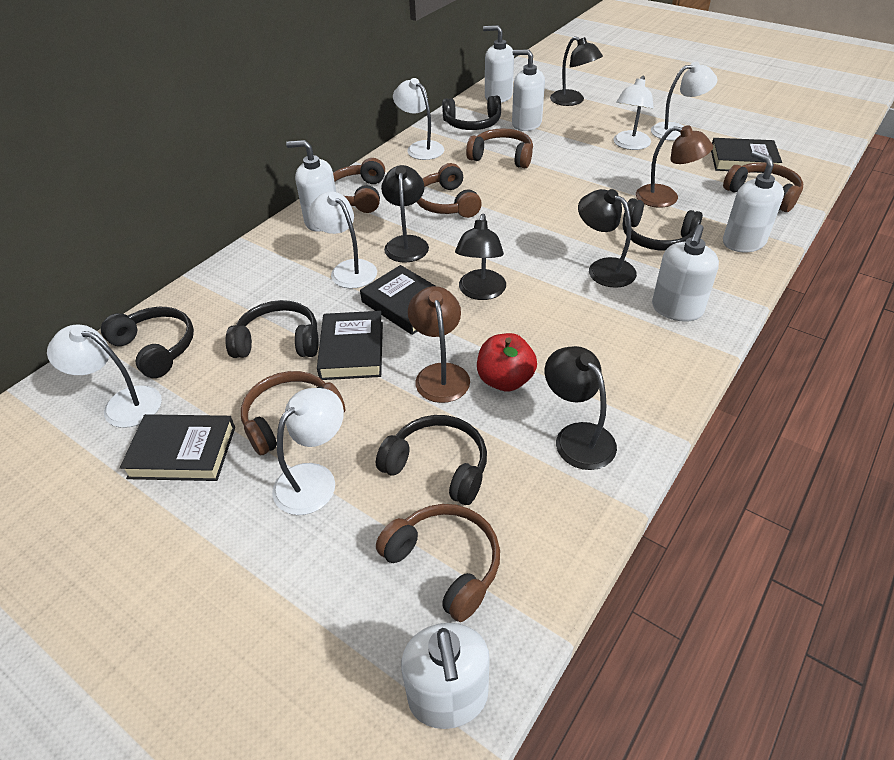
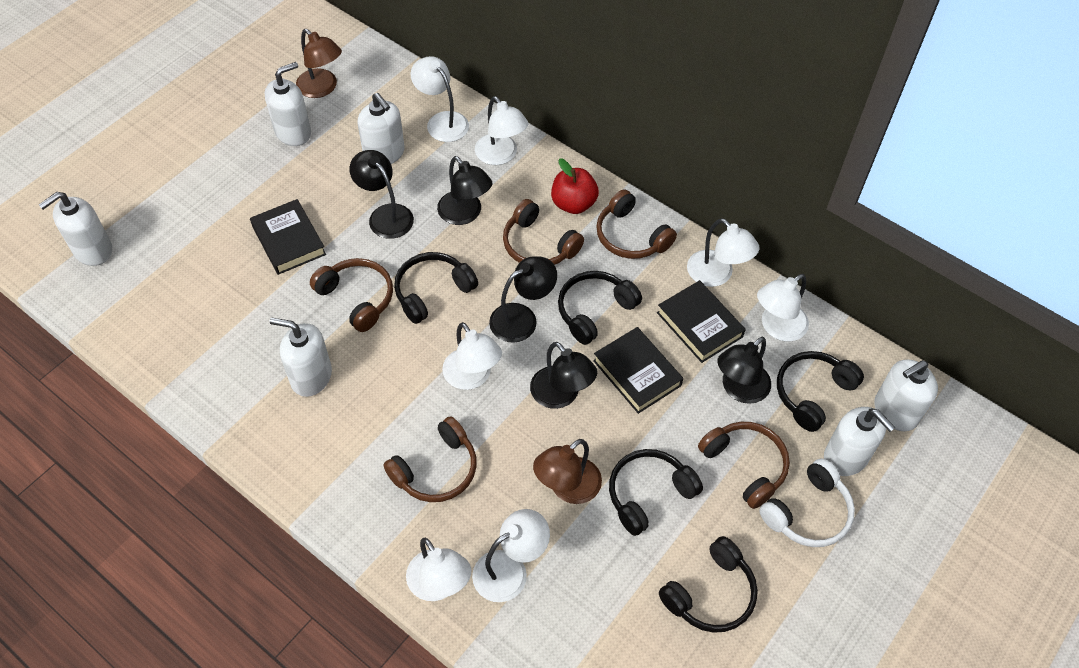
black book: [120,414,235,481] [317,311,383,380] [360,265,435,335] [711,138,782,173] = 4 -> [250,199,326,275] [593,327,683,414] [657,280,746,363] = 3
brown headphones: [241,371,345,455] [333,158,385,213] [376,504,500,622] [417,163,482,218] [466,128,533,168] [723,162,803,212] = 6 -> [310,258,393,332] [383,416,477,502] [503,199,584,265] [596,189,677,259] [698,422,790,509] = 5
white headphones: none = 0 -> [759,458,855,547] = 1
white lamp: [47,324,162,428] [272,388,344,515] [309,192,377,289] [393,78,444,160] [613,76,654,150] [651,62,717,141] = 6 -> [406,538,471,601] [411,56,469,142] [442,322,502,390] [472,509,550,602] [475,96,528,165] [687,218,759,287] [757,274,809,341] = 7

